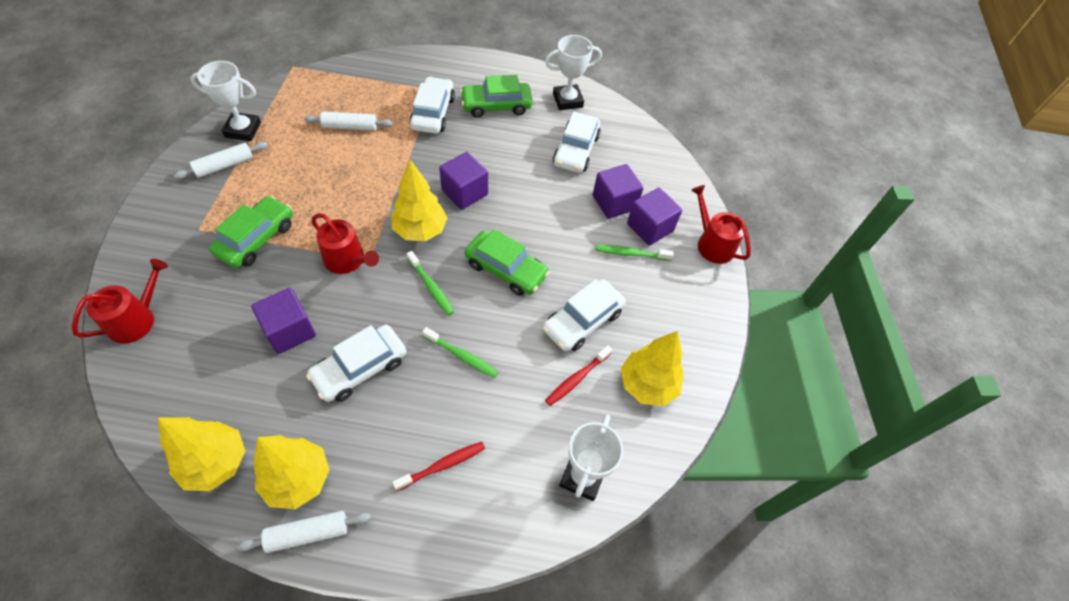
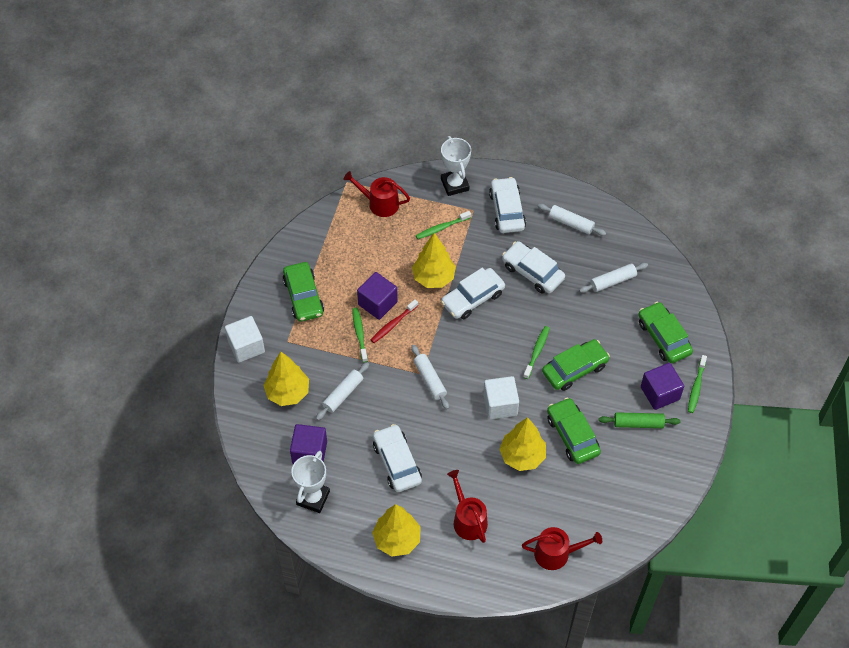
green car: [209,196,293,268] [460,75,533,118] [464,229,550,296] = 3 -> [283,262,324,322] [542,339,610,391] [547,397,601,464] [638,302,693,363] = 4
green rolling pin: none = 0 -> [599,412,680,428] = 1
green toothbrush: [407,251,454,316] [422,327,498,378] [595,245,674,261] = 3 -> [352,308,368,363] [416,211,471,239] [523,326,550,379] [688,355,707,413] = 4
purple cube: [251,288,316,354] [439,152,488,210] [593,164,643,219] [627,188,682,246] = 4 -> [290,424,327,464] [357,272,398,320] [641,363,684,410] = 3
red toothbrush: [392,442,485,491] [545,345,613,406] = 2 -> [371,299,419,343] = 1
white cube: none = 0 -> [225,316,265,363] [483,376,519,419] = 2
white rolling pin: [173,142,268,179] [236,511,371,553] [304,111,393,131] = 3 -> [316,362,369,420] [411,345,449,409] [538,204,606,236] [579,263,648,293] = 4
white trophy: [190,61,261,141] [545,35,602,110] [559,415,623,501] = 3 -> [291,451,330,513] [441,136,471,196] = 2

